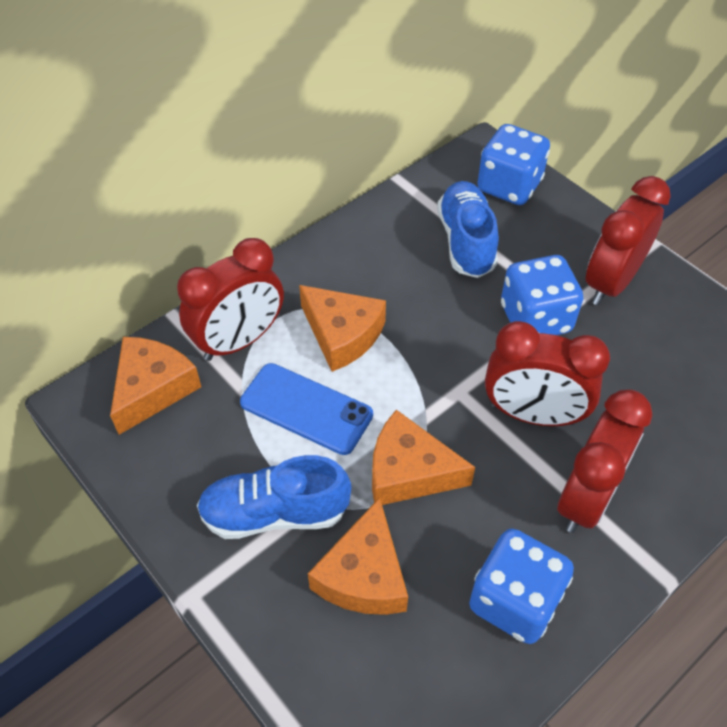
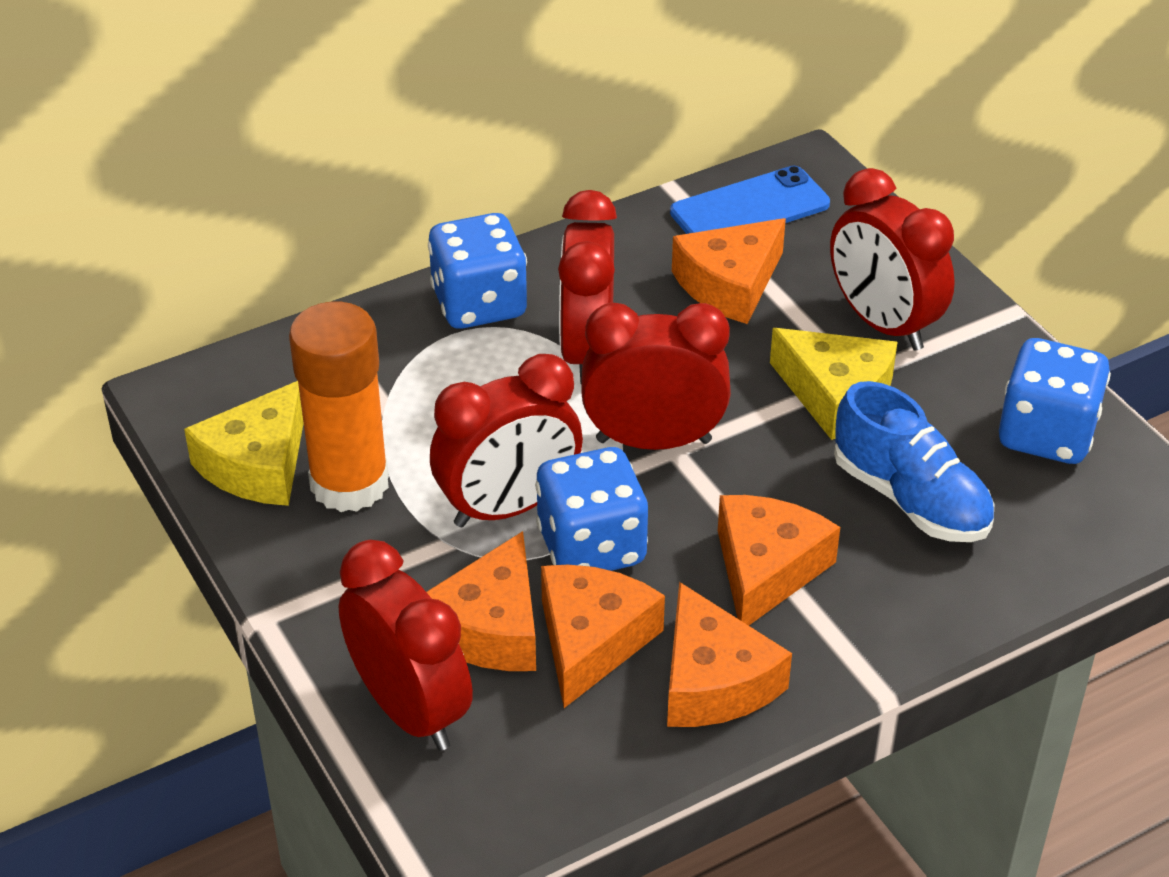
blue shoe: [197,455,352,539] [437,181,499,278] = 2 -> [834,381,994,542] = 1
orange cheese: [110,337,201,435] [299,285,386,372] [308,497,408,615] [372,410,475,505] = 4 -> [427,531,536,671] [541,565,665,708] [667,582,792,727] [672,218,786,324] [718,495,840,626] = 5
orange glue stick: none = 0 -> [289,302,389,512] = 1
red clock: [177,238,284,361] [485,321,610,426] [557,390,652,533] [586,176,671,305] = 4 -> [339,540,473,751] [430,354,583,527] [558,190,617,384] [581,303,731,450] [830,168,955,351] = 5
yellow cheese: none = 0 -> [184,381,304,506] [770,328,898,440] = 2

